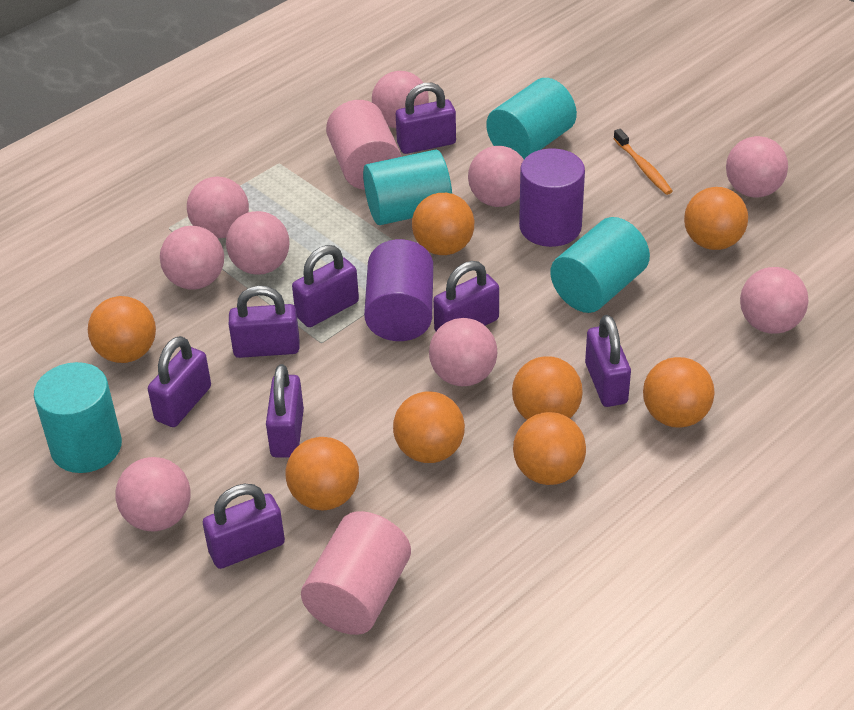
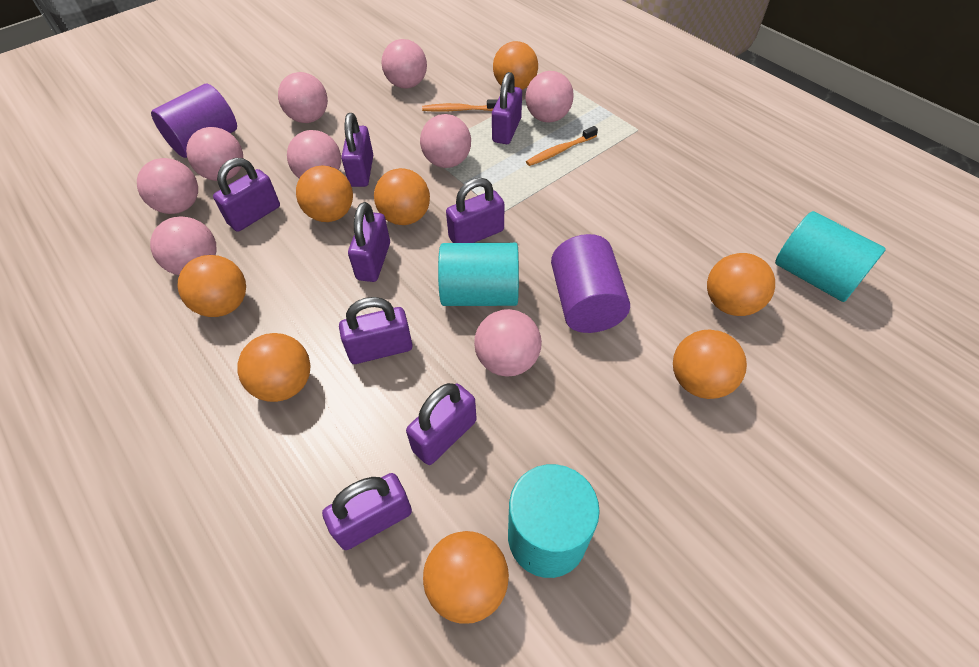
orange toothbrush: [613,129,673,195] = 1 -> [422,100,497,112] [526,126,598,166] = 2
pink cylinder: [301,511,411,635] [326,100,402,190] = 2 -> none = 0
turquoise cylinder: [34,362,122,473] [363,150,452,225] [486,78,577,159] [550,217,650,313] = 4 -> [438,243,519,306] [508,464,600,578] [775,211,886,302] = 3

